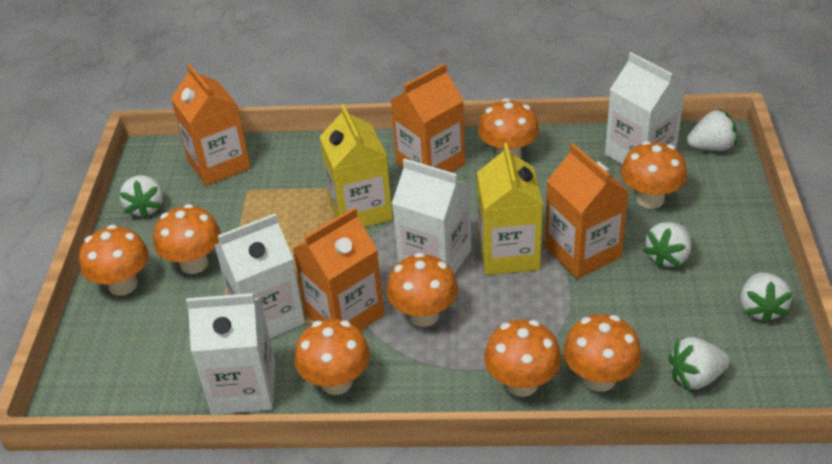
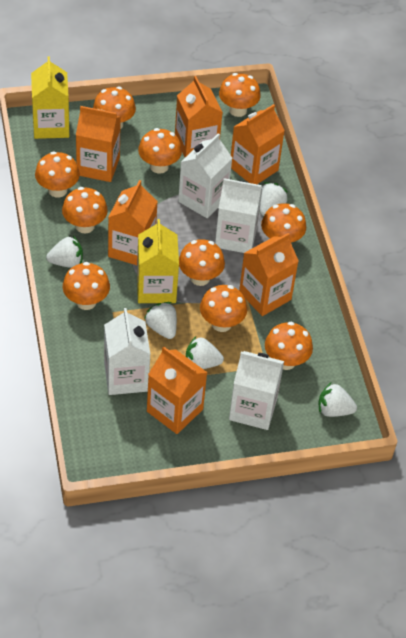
orange carton: [171,64,251,186] [292,207,384,331] [391,63,465,172] [545,143,629,279] = 4 -> [76,106,121,182] [108,180,158,265] [147,347,208,434] [175,76,223,157] [231,104,285,184] [239,233,299,316] = 6
orange mushroom: [79,225,149,296] [153,204,221,274] [294,319,370,395] [386,252,458,327] [478,98,539,158] [484,320,561,397] [563,314,642,392] [621,141,687,209] = 8 -> [35,151,80,198] [62,187,108,233] [63,262,110,310] [93,87,136,129] [138,128,182,174] [179,239,225,286] [200,285,247,332] [219,73,261,117] [261,203,306,242] [265,322,313,370] = 10

